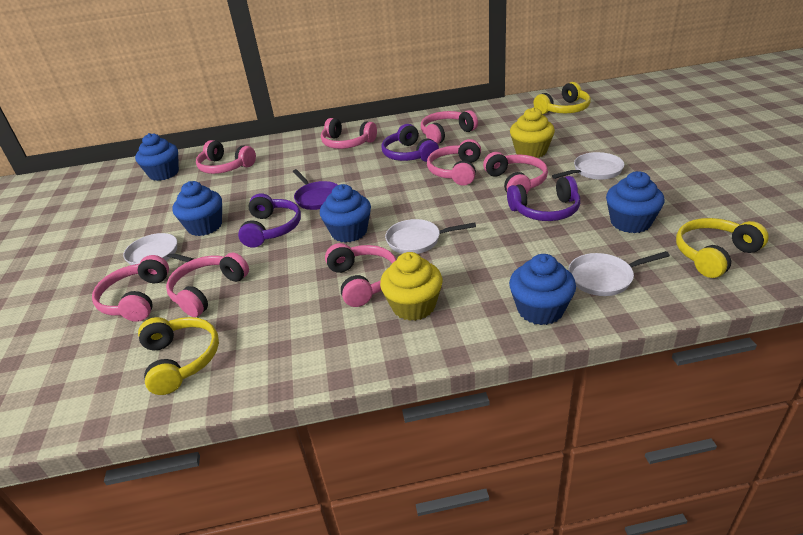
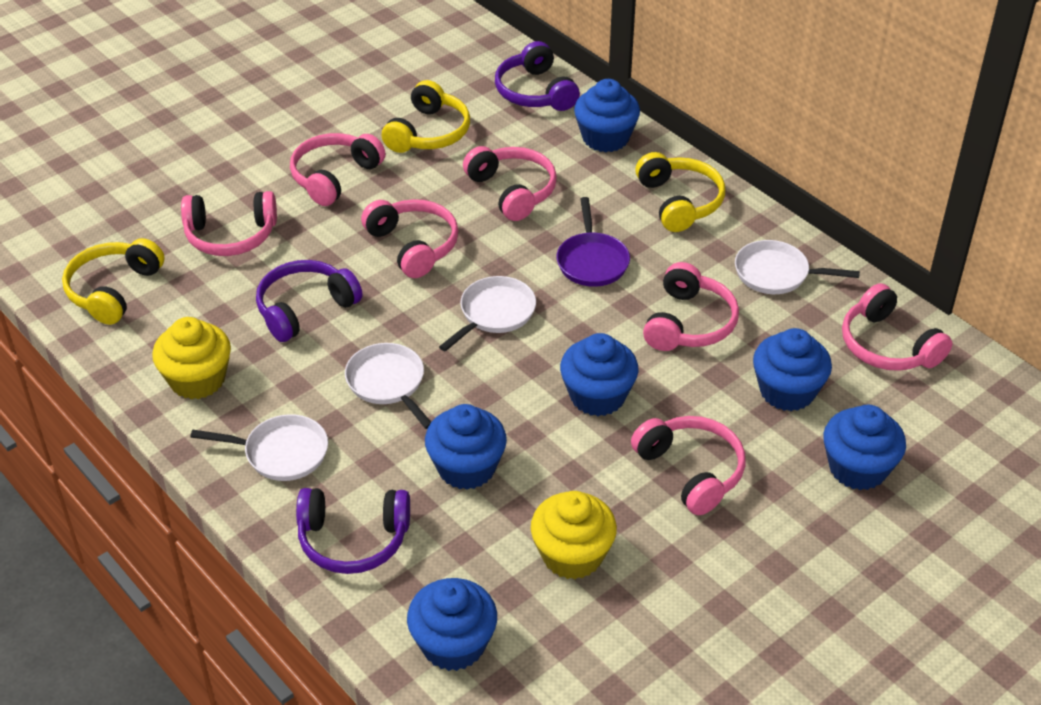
blue cupcake: [135,133,179,181] [172,181,222,236] [320,184,371,243] [509,254,576,325] [606,171,665,233] = 5 -> [407,578,497,671] [425,404,507,490] [560,333,638,416] [574,79,640,152] [753,328,832,411] [823,405,906,490] = 6
pink headphones: [92,255,169,322] [166,253,249,317] [196,140,256,174] [321,118,377,149] [325,243,396,307] [421,110,478,144] [427,139,481,186] [483,152,548,194] = 8 -> [181,191,277,256] [290,133,386,206] [361,199,459,278] [463,146,557,221] [631,416,746,515] [643,262,739,351] [842,283,953,371] = 7

